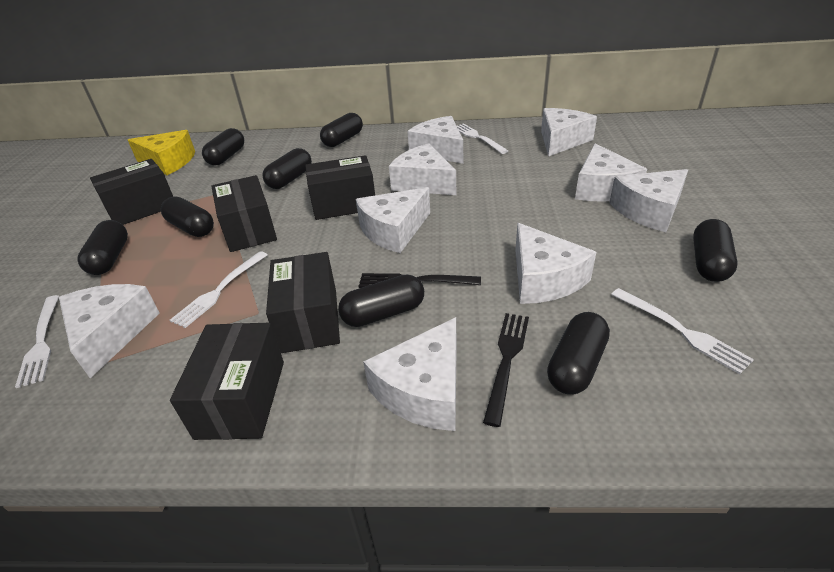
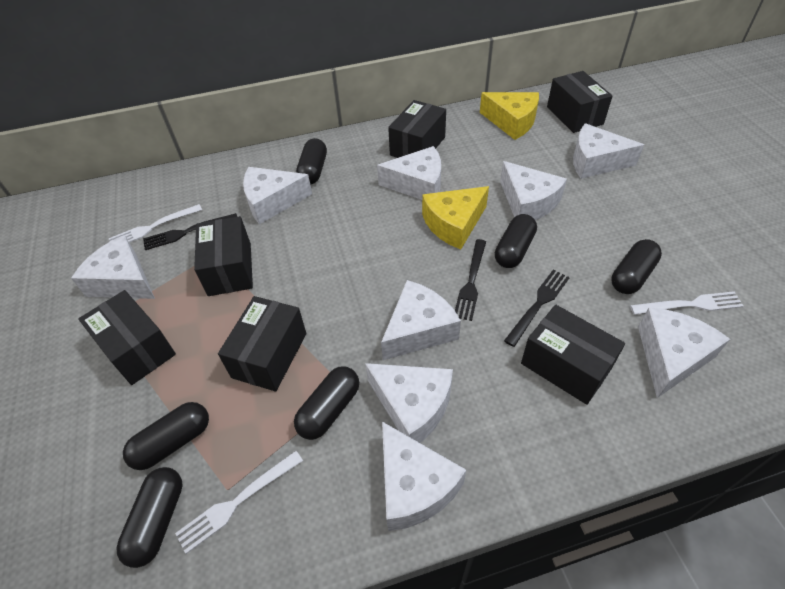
black box: [90,159,173,225] [170,323,284,440] [211,175,277,252] [266,252,340,353] [305,155,375,220] = 5 -> [78,290,176,385] [194,216,253,296] [218,296,306,392] [388,100,446,158] [521,304,625,405] [547,71,613,133] = 6
black capsule: [77,220,128,275] [161,197,214,237] [202,128,244,165] [262,148,312,189] [320,113,363,147] [338,274,424,327] [547,312,610,394] [693,219,738,282] = 8 -> [117,467,183,568] [123,402,209,470] [294,366,359,440] [296,138,327,184] [495,214,537,268] [611,239,662,294] = 6
black fork: [358,273,481,288] [483,313,529,427] = 2 -> [143,213,237,250] [455,239,486,321] [504,270,570,347] = 3
white fork: [15,295,59,388] [170,251,267,328] [456,123,508,154] [611,288,754,374] = 4 -> [109,204,202,243] [175,451,303,554] [630,291,744,315] = 3
yellow cheese: [128,130,195,175] = 1 -> [422,186,489,249] [480,92,539,140] = 2

